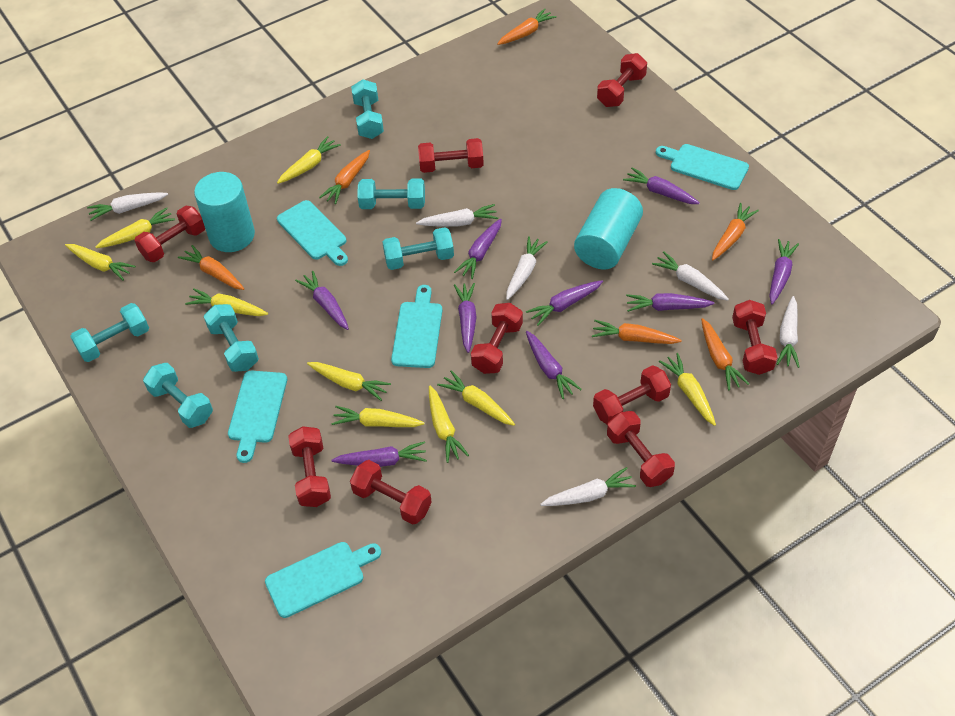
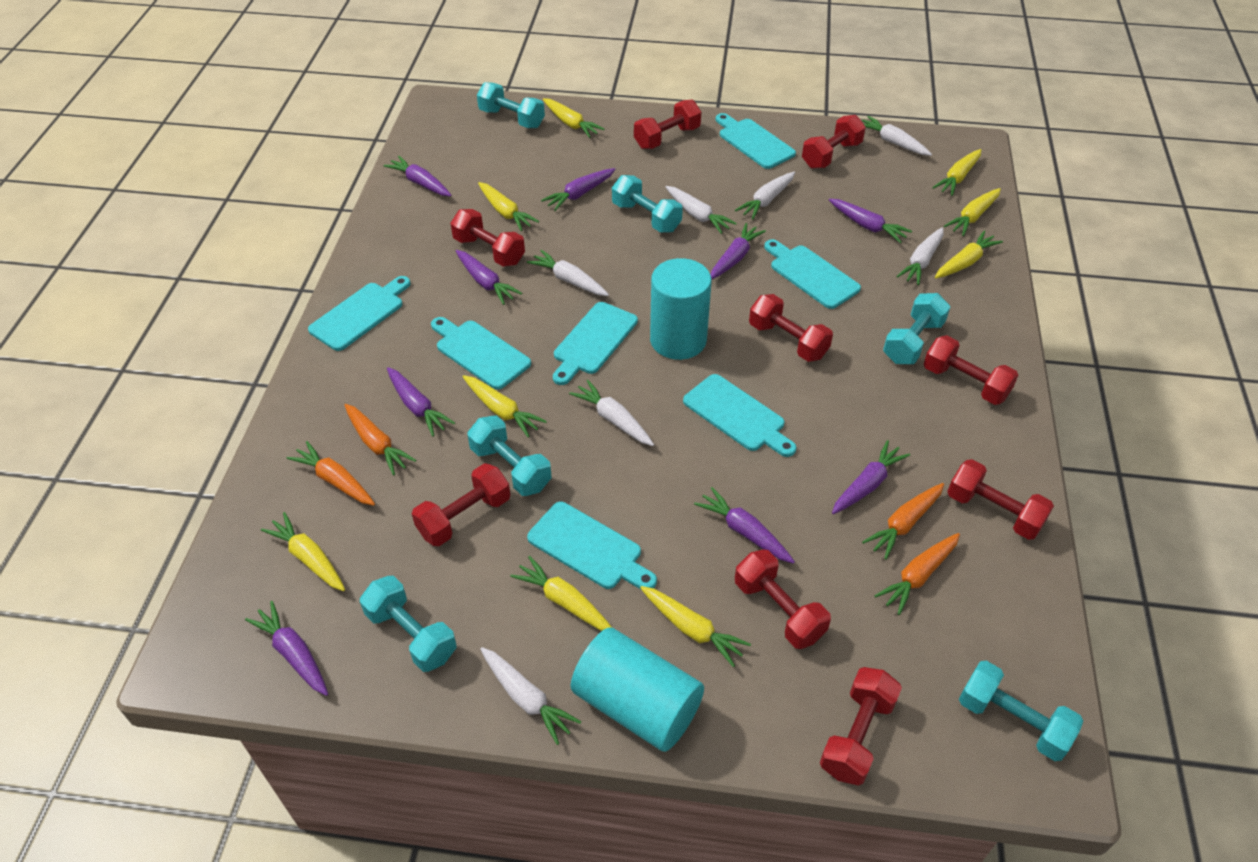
orange carrot: [178,245,244,290] [319,150,370,204] [497,9,557,45] [592,320,682,344] [701,318,749,391] [712,203,759,260] = 6 -> [286,441,375,506] [345,404,416,476] [862,483,944,560] [874,533,960,615] = 4
turquoise cutting board: [228,371,287,463] [265,542,381,618] [277,200,348,266] [391,285,443,368] [656,144,749,190] = 5 -> [308,276,411,351] [431,317,531,389] [527,502,657,589] [553,302,638,385] [683,374,796,457] [716,113,796,169] [764,239,861,309] = 7
white carrot: [87,192,168,221] [416,204,498,226] [506,236,548,300] [540,467,636,506] [652,252,729,301] [777,296,800,368] = 6 -> [480,647,581,745] [527,250,609,296] [569,380,654,446] [666,186,737,234] [735,172,795,220] [862,116,932,156] [896,227,943,285] = 7

